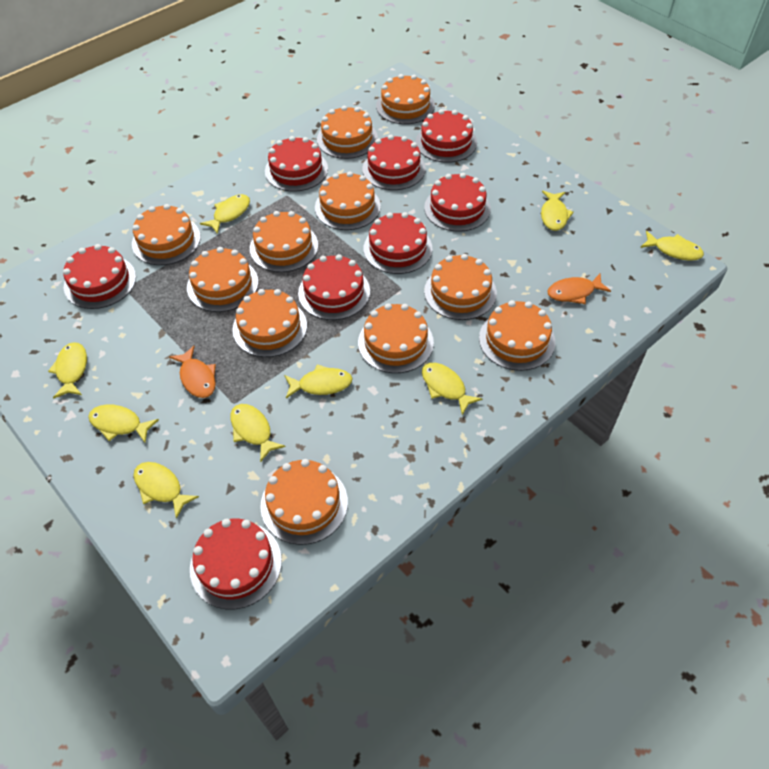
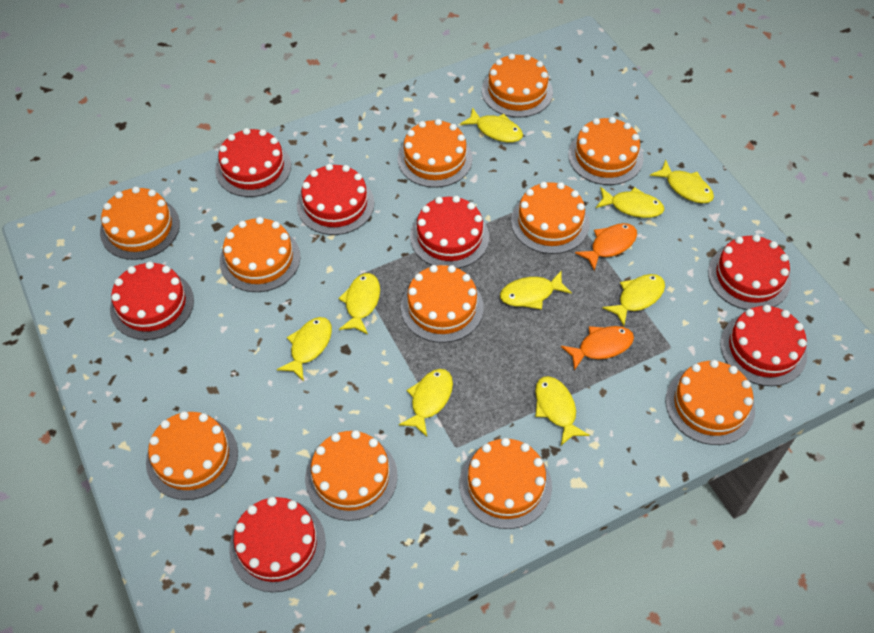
red cake: [63,244,136,309] [190,519,282,609] [265,136,328,192] [298,254,370,320] [362,135,426,190] [363,212,432,274] [416,109,477,163] [424,173,491,232] = 8 -> [110,261,194,340] [215,128,291,197] [229,497,326,592] [297,164,374,235] [410,196,489,268] [708,235,791,310] [720,305,807,386] = 7

